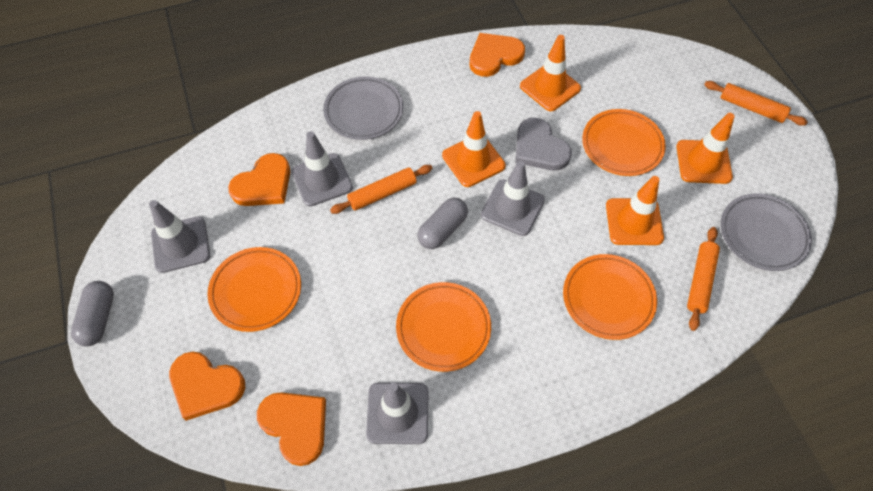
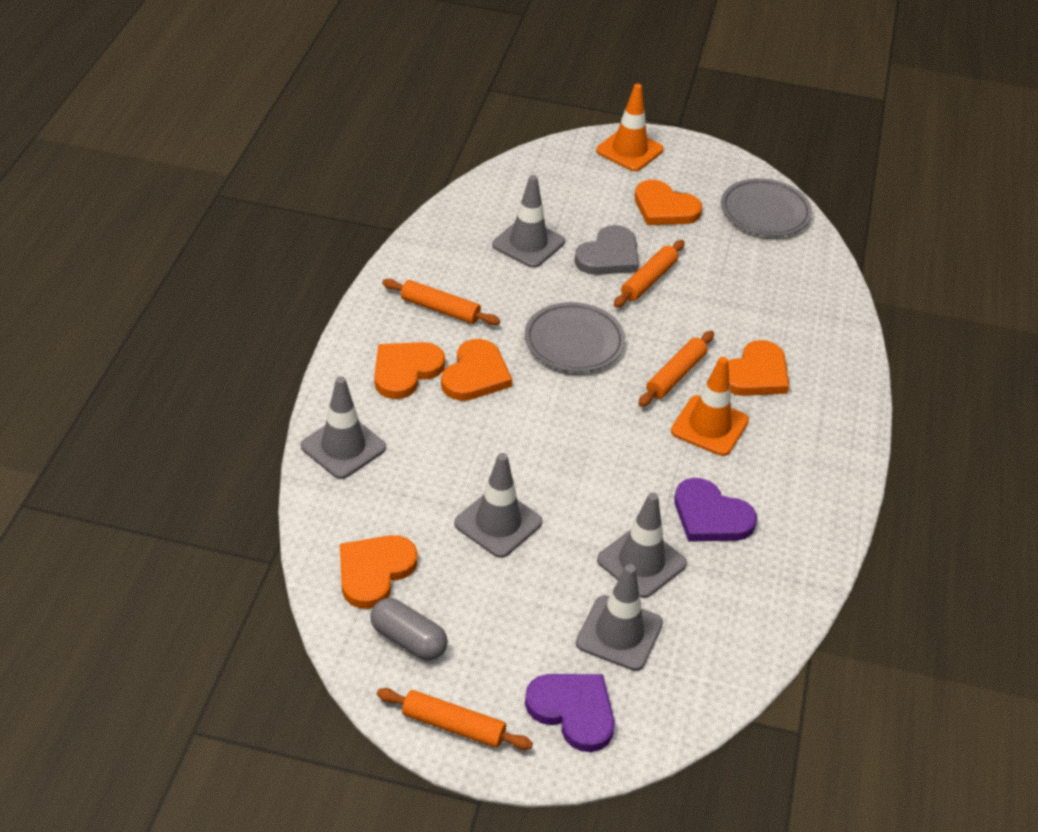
grey capsule: [71,281,114,346] [417,198,468,249] = 2 -> [370,598,448,660] = 1
grey traffic cone: [149,200,210,273] [292,131,353,207] [366,382,428,444] [481,161,545,236] = 4 -> [301,376,386,479] [454,453,542,558] [492,175,565,268] [576,564,663,671] [597,492,687,598] = 5
orange heart: [169,352,245,421] [228,153,290,206] [257,392,326,466] [469,33,525,77] = 4 -> [340,535,417,609] [374,342,445,399] [441,339,512,401] [635,180,702,225] [728,340,789,396] = 5
orange plate: [207,247,301,332] [396,282,491,372] [563,254,657,340] [582,109,666,176] = 4 -> none = 0
orange rolling pin: [330,165,432,214] [687,227,720,331] [704,81,808,126] = 3 -> [377,688,533,750] [382,279,500,325] [614,240,685,308] [639,331,714,407] = 4
orange traffic cone: [442,111,506,187] [520,35,581,111] [606,176,664,245] [676,113,735,184] = 4 -> [596,84,664,171] [671,357,749,456] = 2
purple heart: none = 0 -> [525,674,615,752] [674,478,757,542] = 2

